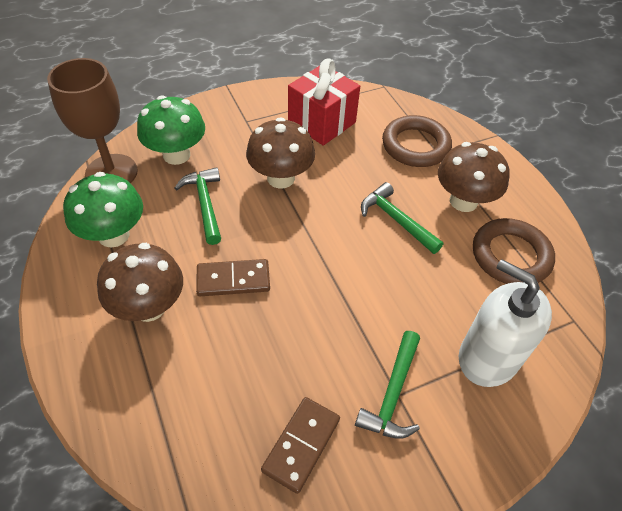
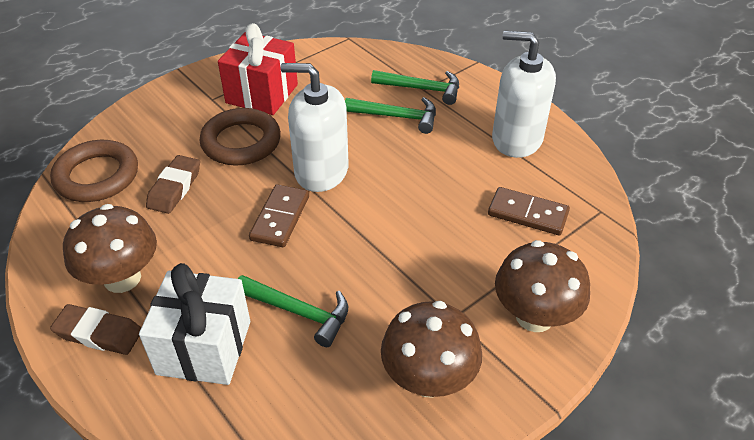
brown eraser: none = 0 -> [50,304,141,355] [146,155,200,214] = 2
brown goblet: [47,58,138,183] = 1 -> none = 0
green mushroom: [63,172,143,248] [137,95,205,165] = 2 -> none = 0
white gift: none = 0 -> [139,263,250,385] = 1
white soap dispenser: [459,259,552,387] = 1 -> [281,63,349,192] [492,31,556,158] = 2

